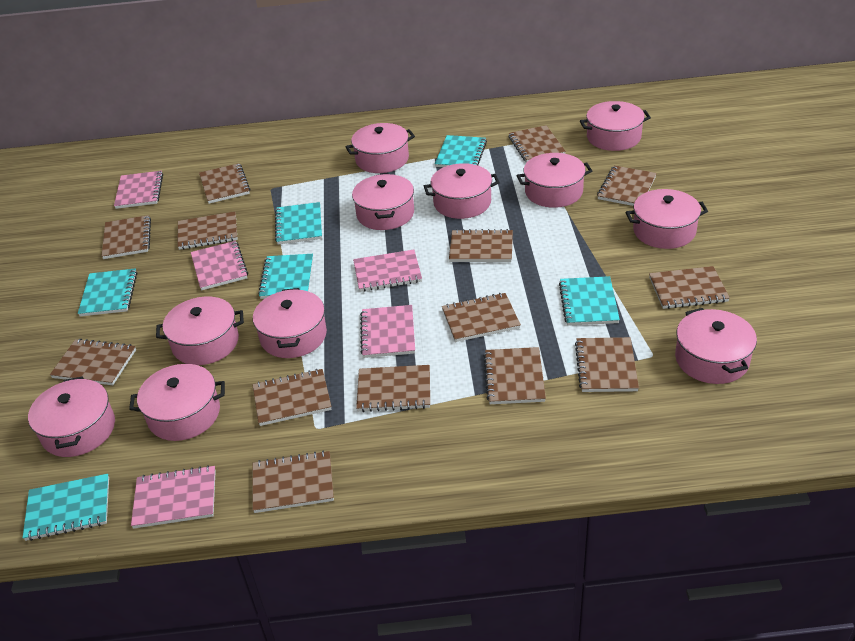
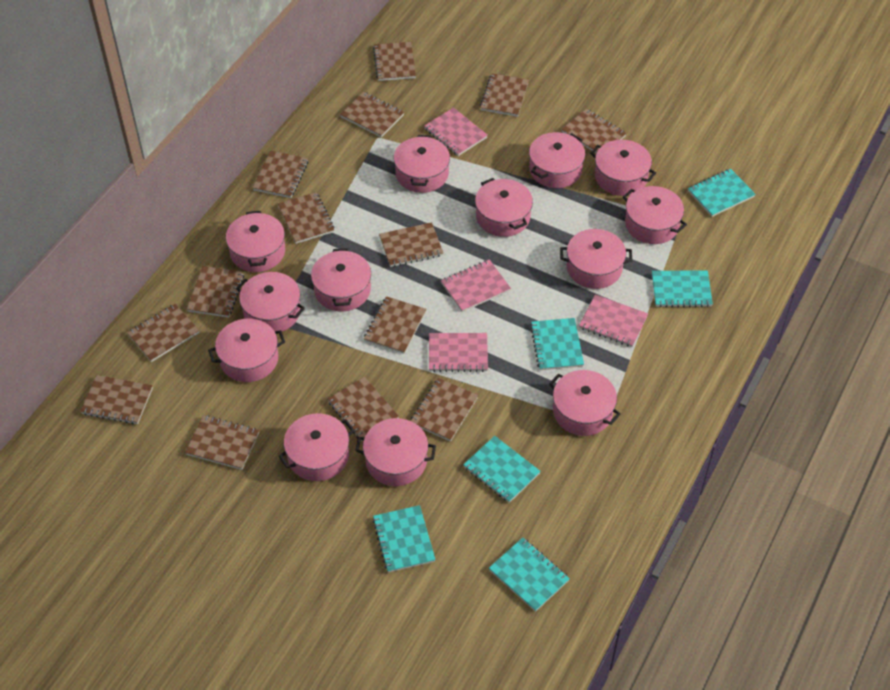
pink notebook: [114,171,163,209] [131,465,216,529] [191,241,248,290] [353,249,422,292] [360,305,415,358] = 5 -> [424,107,488,156] [429,333,488,372] [441,259,511,312] [579,295,648,347] = 4
pink pot: [28,376,115,457] [129,364,225,441] [156,296,244,365] [253,288,327,358] [345,123,415,173] [352,174,414,230] [424,163,500,219] [516,153,592,208] [580,101,651,151] [626,189,708,249] [675,308,757,384] = 11 -> [208,319,285,382] [226,211,285,272] [236,272,305,331] [278,413,355,481] [311,248,371,311] [355,418,436,486] [394,135,450,193] [475,178,533,237] [529,132,585,188] [549,370,621,436] [560,229,632,289] [590,140,656,196] [623,186,687,244] = 13

